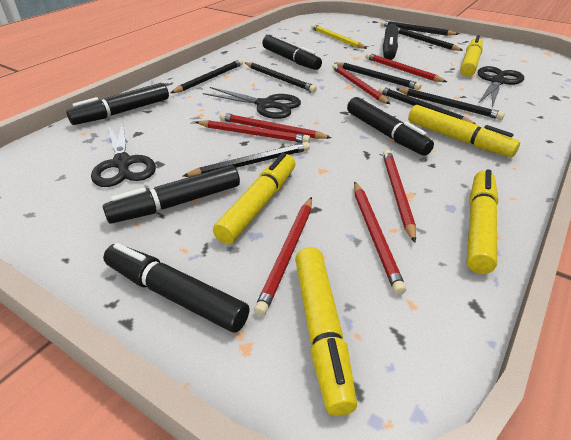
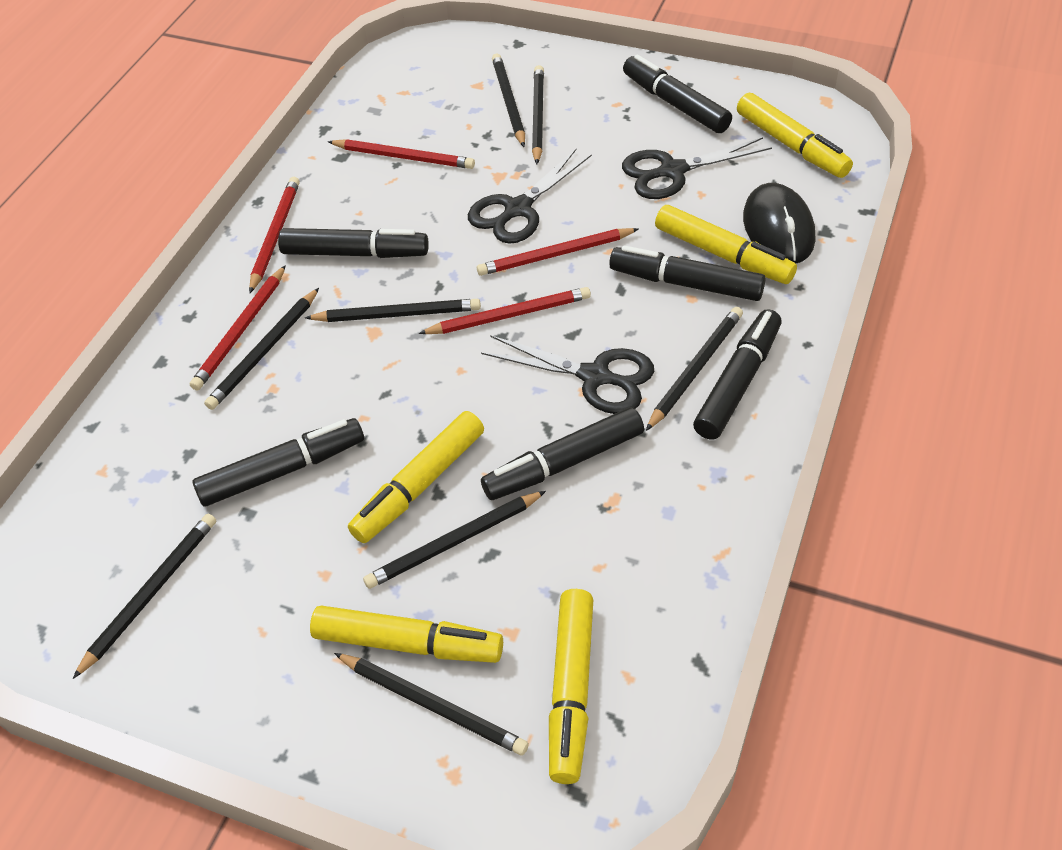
black mouse: none = 0 -> [743,183,815,263] = 1
red pencil: [196,120,310,143] [220,113,332,139] [254,197,312,316] [332,64,390,104] [354,182,406,295] [366,53,447,82] [383,150,416,243] = 7 -> [190,265,286,391] [249,177,300,293] [328,139,475,169] [418,287,591,334] [477,228,639,276] = 5
yellow pencil: [311,24,367,49] = 1 -> none = 0

